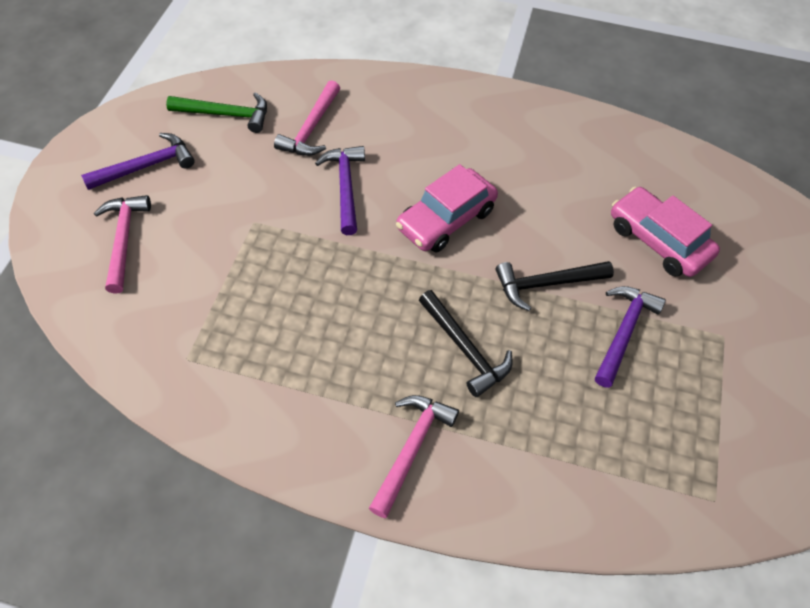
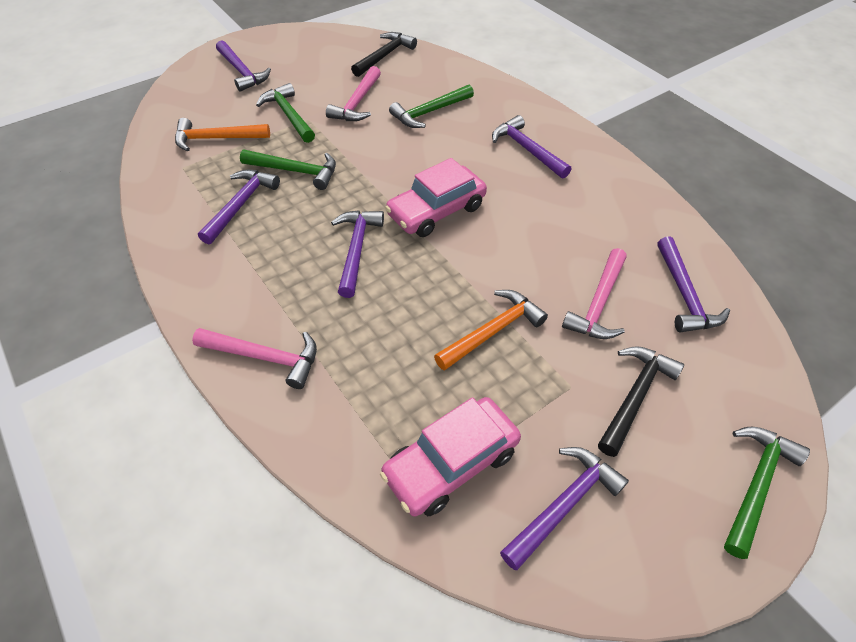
green hammer: [166,92,267,133] = 1 -> [240,150,336,190] [256,83,315,143] [389,85,474,128] [724,427,810,559] = 4
orange hammer: none = 0 -> [175,118,270,151] [434,290,548,371] = 2
purple hammer: [81,133,195,190] [315,146,365,235] [595,286,666,388] = 3 -> [198,170,280,244] [216,40,271,92] [331,210,384,298] [492,115,571,179] [500,447,629,570] [657,236,730,332] = 6

